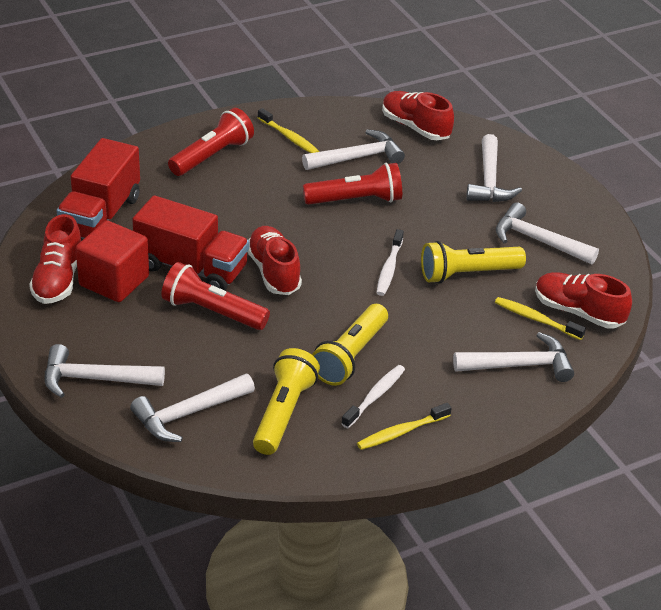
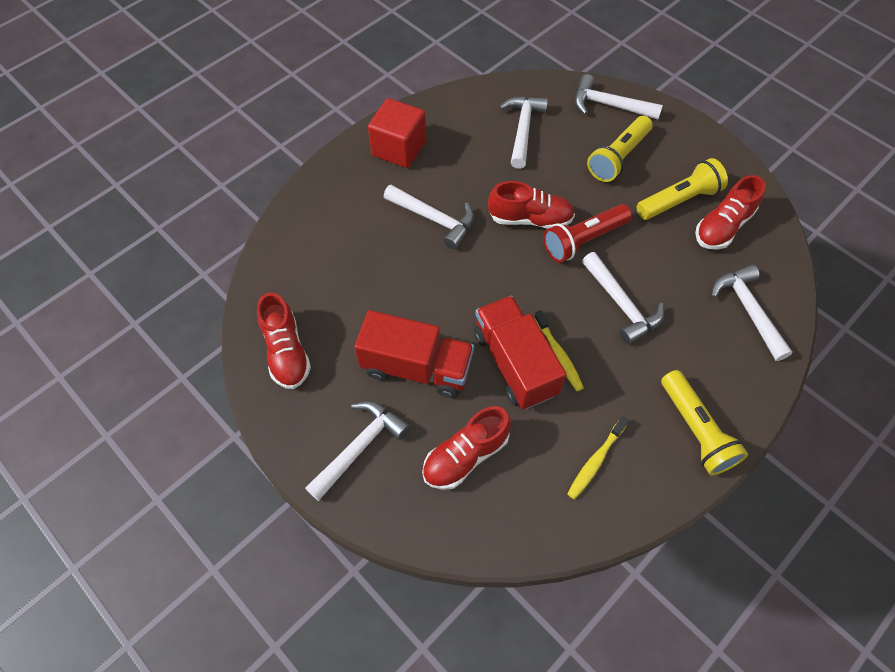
red flashlight: [162,262,270,330] [168,108,254,176] [303,163,402,205] = 3 -> [543,204,632,263] = 1
white toothbrush: [341,365,405,428] [376,229,404,296] = 2 -> none = 0
yellow toothbrush: [258,108,319,153] [357,403,451,450] [495,297,586,340] = 3 -> [534,310,584,391] [567,417,628,499] = 2

